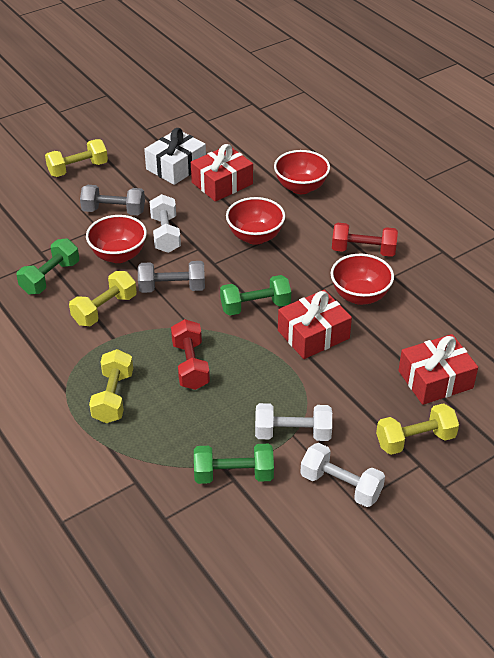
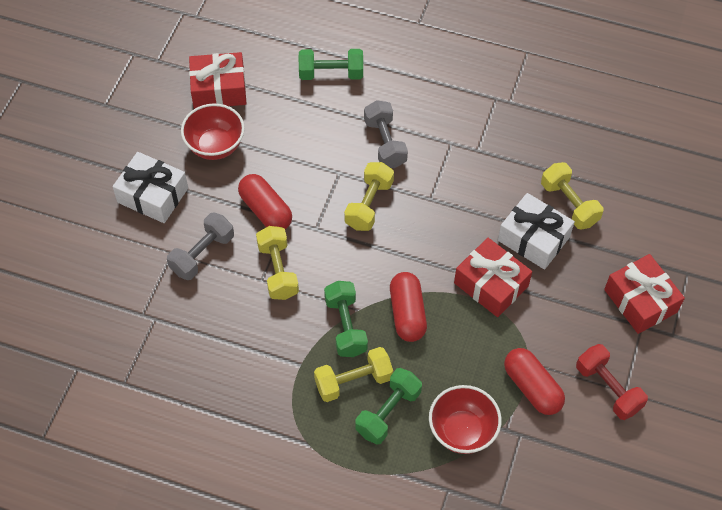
red bowl: [86,215,147,263] [226,197,285,245] [274,150,330,194] [330,254,394,305] = 4 -> [181,103,245,160] [429,385,502,454] = 2
red capsule: none = 0 -> [238,174,292,229] [390,272,427,342] [504,348,565,415] = 3
red dumbbell: [171,319,210,390] [332,223,398,257] = 2 -> [576,344,648,420] = 1
white dumbbell: [149,194,181,253] [255,403,332,441] [300,443,385,507] = 3 -> none = 0
white gift: [144,128,206,185] = 1 -> [112,152,188,223] [498,193,575,270] = 2

